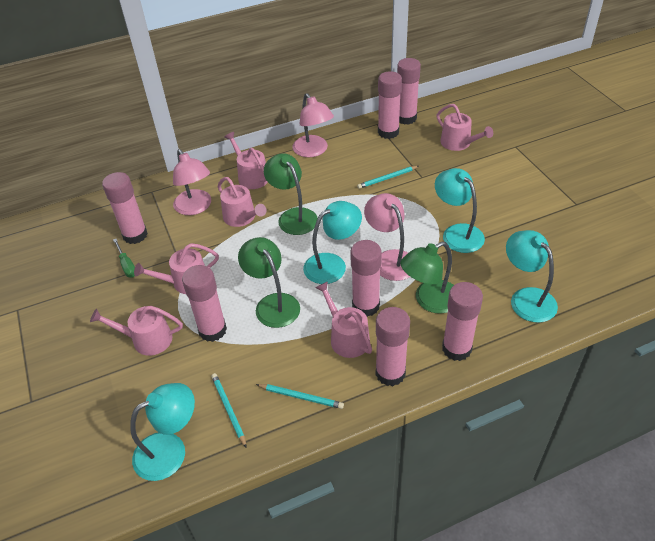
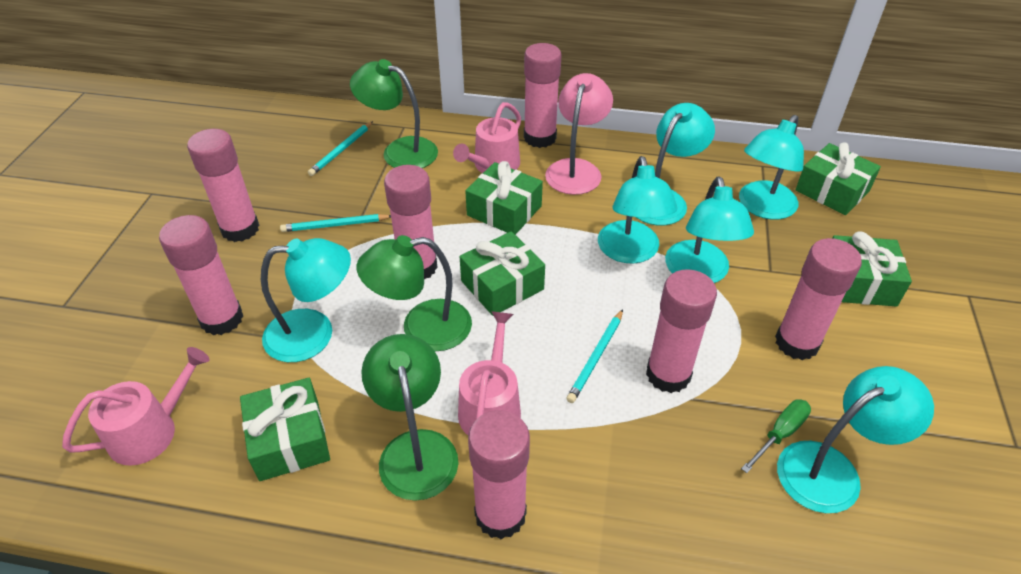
green gift: none = 0 -> [240,378,330,481] [460,231,545,316] [465,161,543,235] [795,142,881,215] [833,231,912,307] = 5
pink lamp: [173,149,211,215] [292,93,334,157] [364,193,410,281] = 3 -> [545,73,613,195] = 1
pink watering can: [90,306,183,356] [134,243,219,294] [218,177,267,227] [225,132,268,189] [316,281,372,358] [436,104,493,151] = 6 -> [62,347,210,466] [453,102,521,173] [458,311,521,435] = 3
turquoise lamp: [130,383,195,481] [303,201,362,284] [435,168,485,253] [506,230,558,323] = 4 -> [261,238,351,362] [598,156,678,264] [636,103,715,225] [665,176,754,283] [739,115,804,220] [777,366,934,513] = 6

